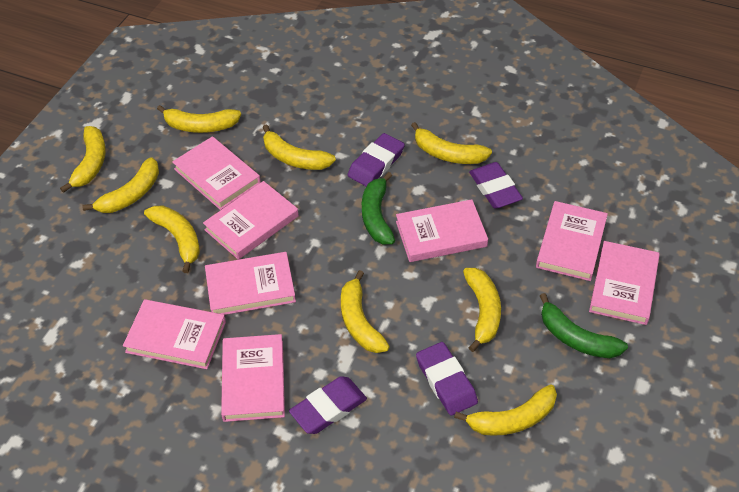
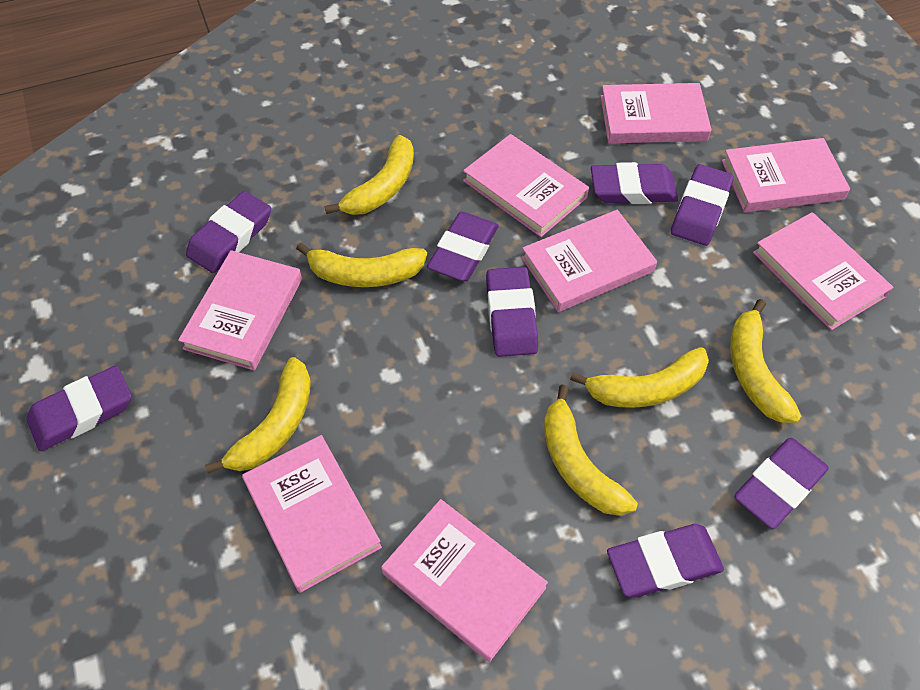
green banana: [362,172,395,244] [540,293,628,358] = 2 -> none = 0
purple eraser: [289,376,367,434] [348,133,405,186] [416,342,478,416] [469,162,523,209] = 4 -> [27,365,132,451] [186,191,271,273] [427,212,499,281] [486,267,538,357] [591,162,678,204] [607,524,724,597] [671,164,734,246] [734,438,829,529] = 8
yellow banana: [60,126,106,193] [82,157,159,213] [144,206,200,273] [157,105,241,133] [263,124,336,170] [341,270,390,353] [411,122,492,164] [454,384,557,436] [463,268,501,352] = 9 -> [205,357,311,474] [296,243,427,287] [325,135,414,215] [544,385,638,516] [570,347,709,408] [730,299,801,423] = 6

